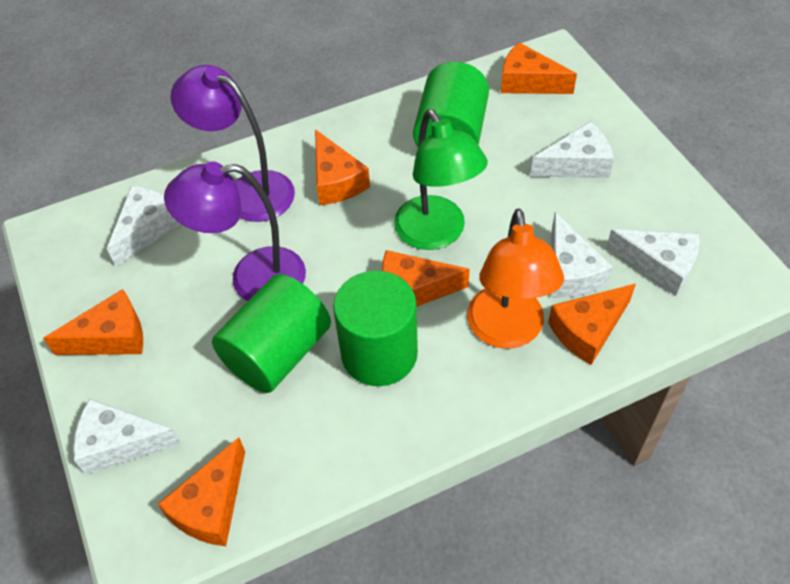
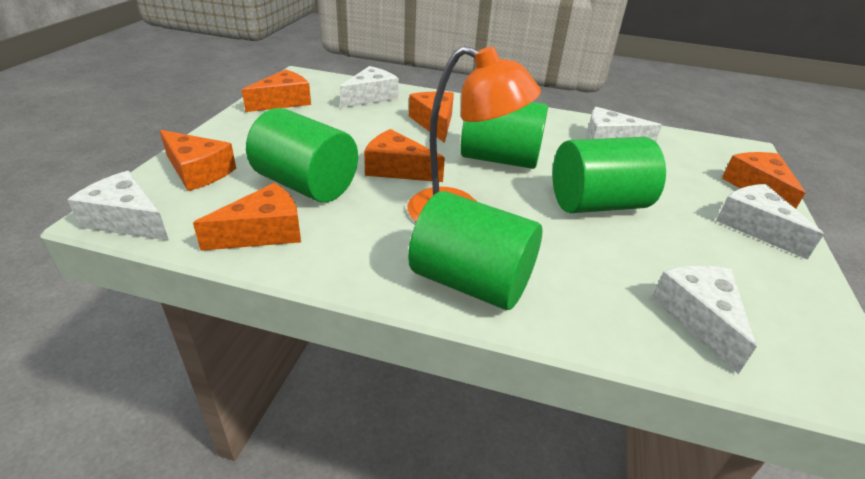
green cylinder: [212,274,331,393] [333,271,418,386] [413,62,489,147] = 3 -> [246,108,358,202] [408,191,542,310] [461,102,548,169] [553,137,666,213] = 4
green lamp: [394,109,488,250] = 1 -> none = 0
purple lamp: [164,161,306,301] [171,65,295,222] = 2 -> none = 0

